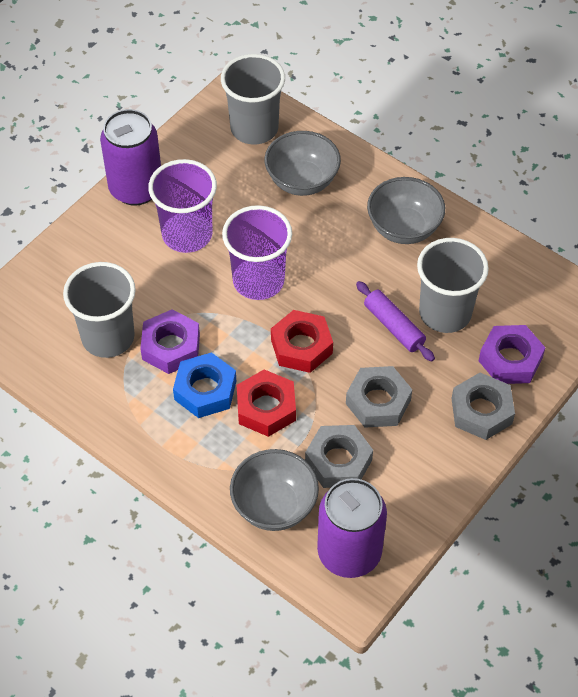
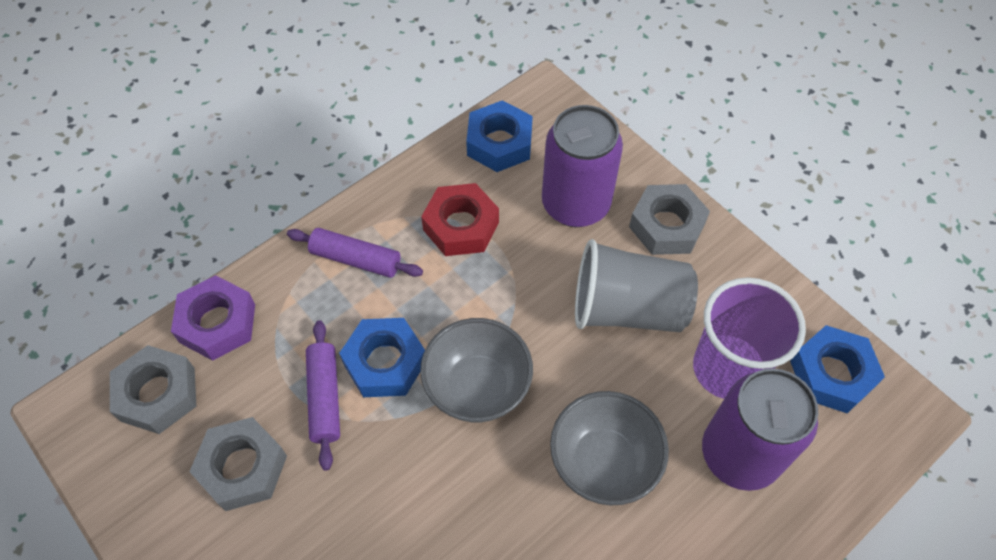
blue nut: [173,352,236,418] = 1 -> [339,318,425,397] [466,100,533,172] [790,325,885,413] = 3
grey bowl: [230,449,319,531] [264,131,341,196] [367,177,445,244] = 3 -> [420,318,533,422] [550,391,669,505] = 2
grey cup: [63,262,136,358] [221,54,285,145] [417,238,489,333] = 3 -> [575,239,698,332] = 1
purple cup: [148,159,217,253] [222,205,292,300] = 2 -> [693,277,806,399] = 1
purple nut: [140,309,200,374] [479,325,545,384] = 2 -> [171,275,255,361] = 1
purple rolling pin: [356,281,435,361] = 1 -> [287,228,423,278] [306,320,340,471] = 2
red nut: [237,369,296,437] [271,310,333,373] = 2 -> [421,183,499,256] = 1

